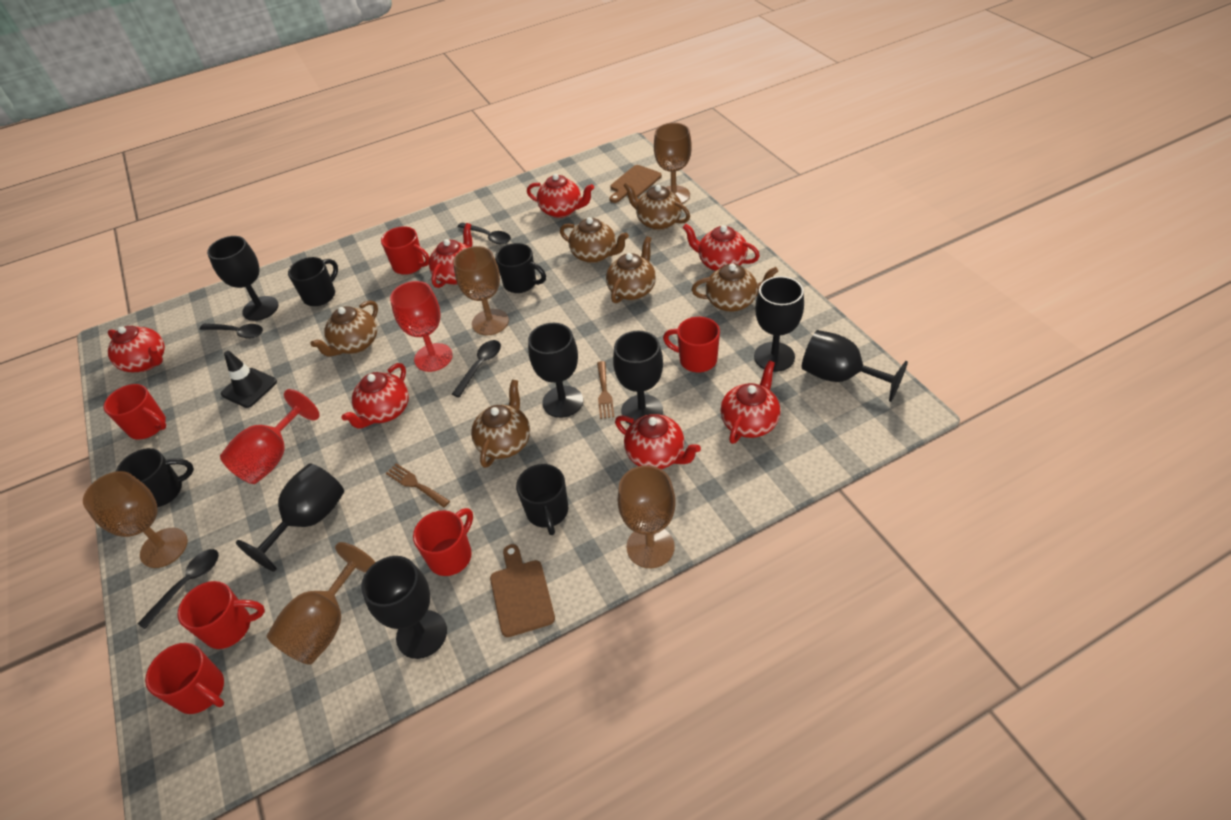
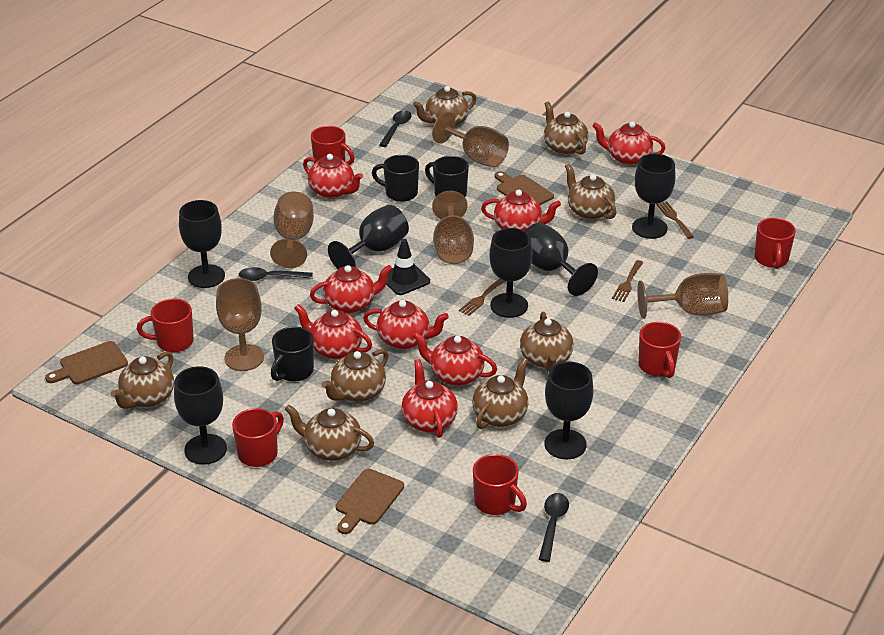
black mug: [116,448,194,507] [288,257,338,306] [495,243,546,293] [516,464,568,535] = 4 -> [271,326,314,381] [372,155,419,202] [425,156,469,197] = 3
black spoon: [137,549,219,629] [199,324,263,339] [452,340,501,397] [458,222,511,244] = 4 -> [239,267,313,281] [379,110,412,147] [539,493,569,562] = 3
brown cutting board: [490,544,555,637] [609,165,662,203] = 2 -> [45,341,128,384] [336,469,404,534] [495,171,554,205] = 3
brown fork: [386,463,450,508] [597,361,614,419] = 2 -> [459,279,505,316] [612,260,644,302] [656,201,694,239] = 3
brown teapot: [311,300,378,357] [471,380,530,468] [560,217,629,263] [606,236,656,303] [623,182,690,230] [692,263,778,312] = 6 -> [111,351,174,409] [285,405,374,461] [322,349,389,402] [413,86,477,127] [472,358,528,429] [520,311,574,372] [544,101,588,155] [565,164,616,220] = 8
red goblet: [220,389,320,484] [390,281,453,372] = 2 -> none = 0
red teapot: [108,326,165,372] [341,363,409,429] [429,223,472,288] [527,174,594,218] [615,414,701,469] [683,224,760,271] [720,361,780,444] = 7 -> [294,304,372,359] [303,154,363,199] [310,265,392,314] [363,300,449,350] [401,359,458,438] [413,332,497,386] [481,190,561,231] [592,122,665,166] = 8

